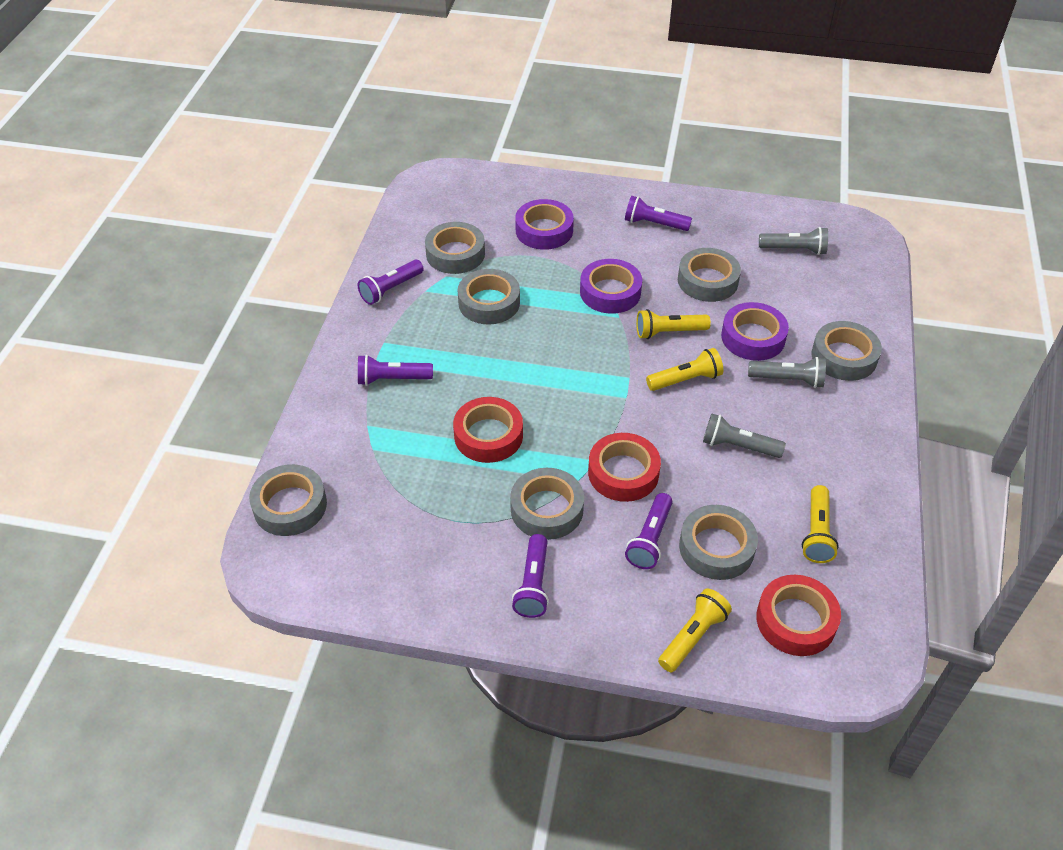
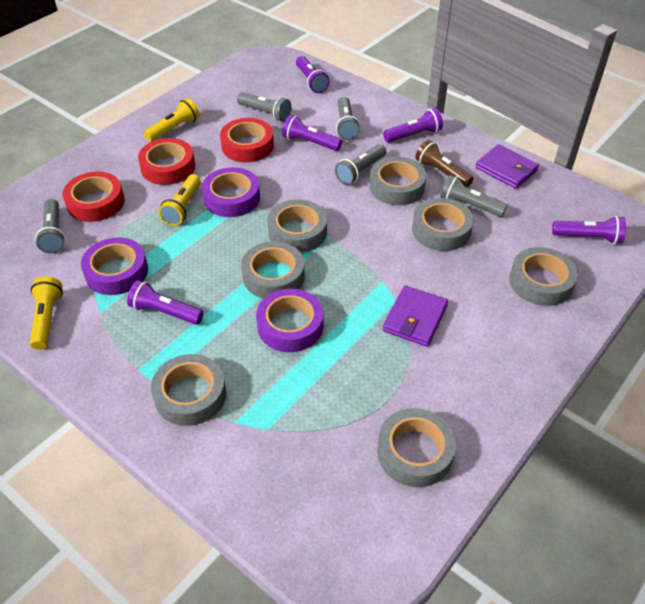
brown flashlight: none = 0 -> [415,140,474,187] = 1
grey flashlight: [703,414,786,458] [748,357,826,388] [759,227,828,255] = 3 -> [35,199,66,253] [237,92,291,122] [335,144,386,185] [336,97,360,140] [440,175,507,217] = 5
purple wallet: none = 0 -> [383,286,448,347] [476,144,539,189] = 2
yellow flashlight: [636,309,711,339] [646,348,723,391] [658,588,732,672] [802,485,839,563] = 4 -> [30,276,63,350] [144,98,200,142] [159,174,201,226] = 3

